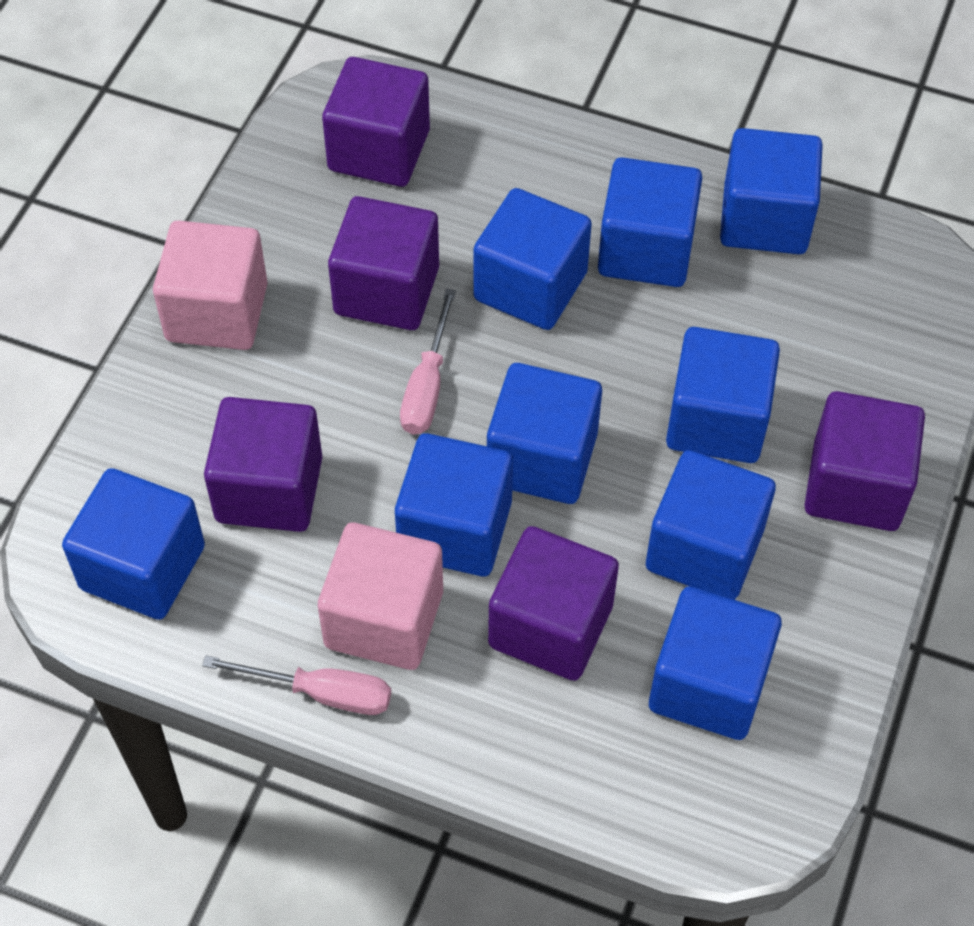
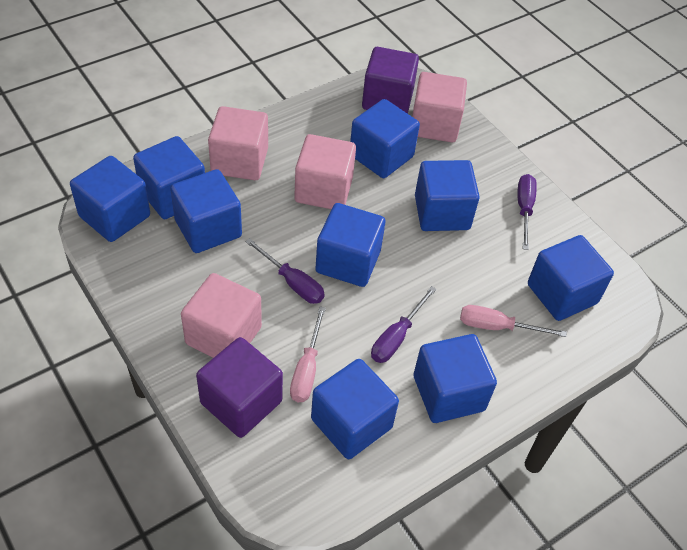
pink cube: [153,220,267,350] [318,523,443,670] = 2 -> [181,273,262,358] [208,106,268,180] [294,134,356,209] [412,72,467,142] = 4
purple cube: [204,397,322,532] [322,57,430,187] [328,196,439,330] [488,526,619,681] [804,391,925,531] = 5 -> [196,337,283,438] [362,47,419,114] = 2
purple screwdriver: none = 0 -> [245,238,325,304] [371,286,437,363] [518,174,537,250] = 3

